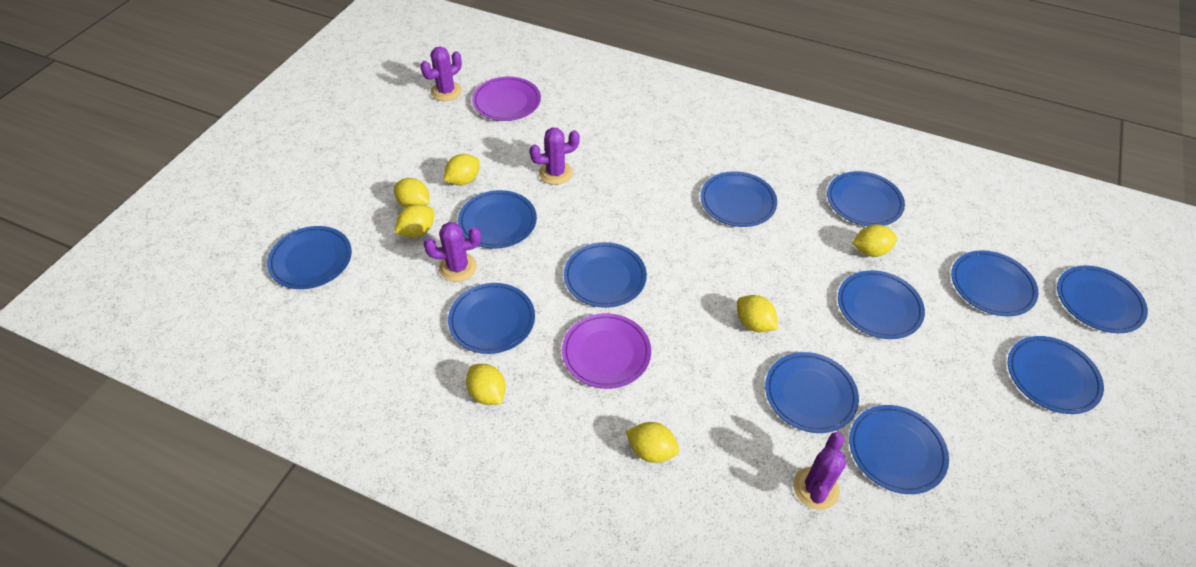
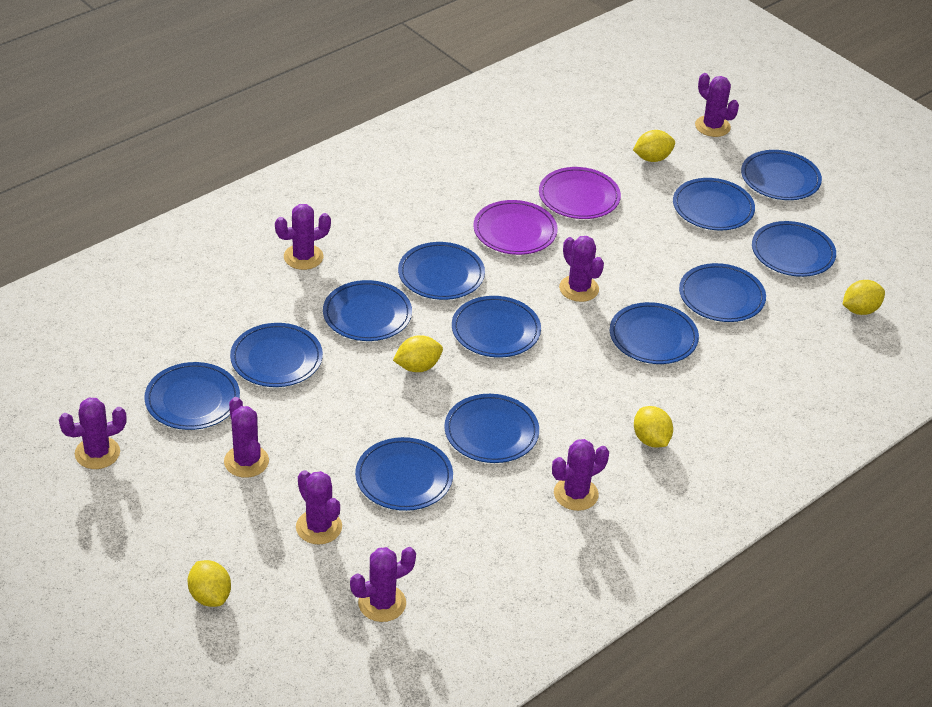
purple cactus: [420,46,462,101] [424,222,481,282] [529,127,580,185] [793,432,846,510] = 4 -> [59,398,127,469] [224,397,269,478] [275,204,331,270] [296,470,342,545] [350,547,416,622] [552,439,609,511] [559,236,604,302] [695,73,739,137] = 8
yellow lemon: [394,178,430,208] [395,204,435,238] [444,154,480,186] [466,364,506,405] [626,422,679,463] [737,295,778,332] [852,224,897,257] = 7 -> [188,560,231,607] [393,335,443,372] [633,130,675,162] [634,406,673,448] [843,280,885,315] = 5

